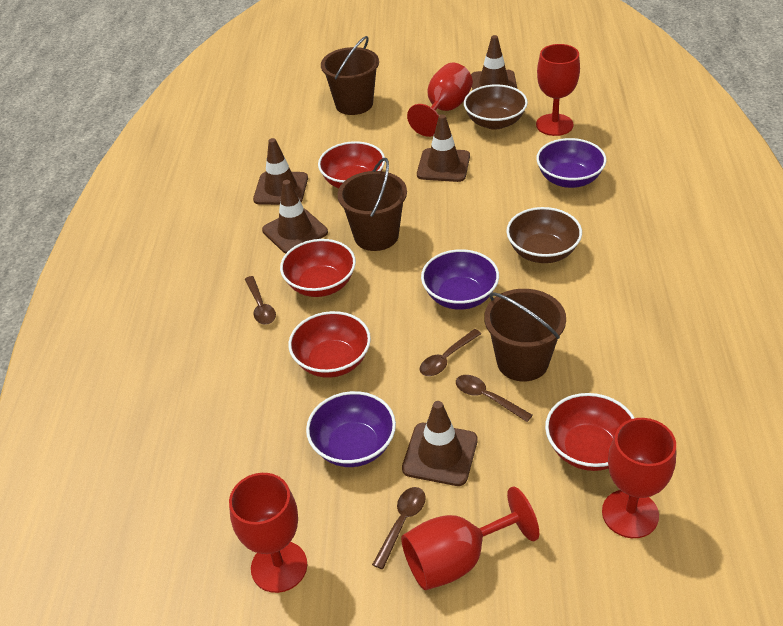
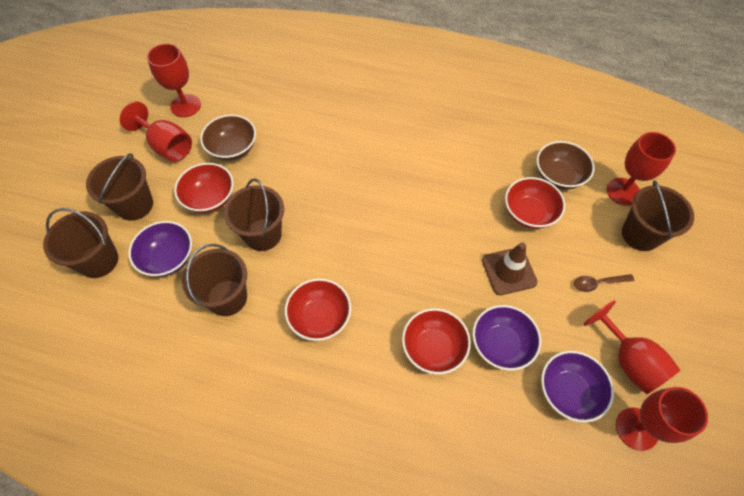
brown bucket: [321,36,379,115] [337,158,407,251] [484,289,566,381] = 3 -> [43,208,118,278] [86,153,153,221] [182,244,247,316] [224,179,284,251] [622,180,694,251] = 5
brown spoon: [245,276,276,325] [372,487,426,569] [419,329,481,376] [456,375,533,422] = 4 -> [574,274,634,292] = 1
brown traffic cone: [253,138,308,205] [262,180,328,254] [402,401,478,486] [417,114,470,182] [471,35,517,90] = 5 -> [482,242,537,295] = 1

